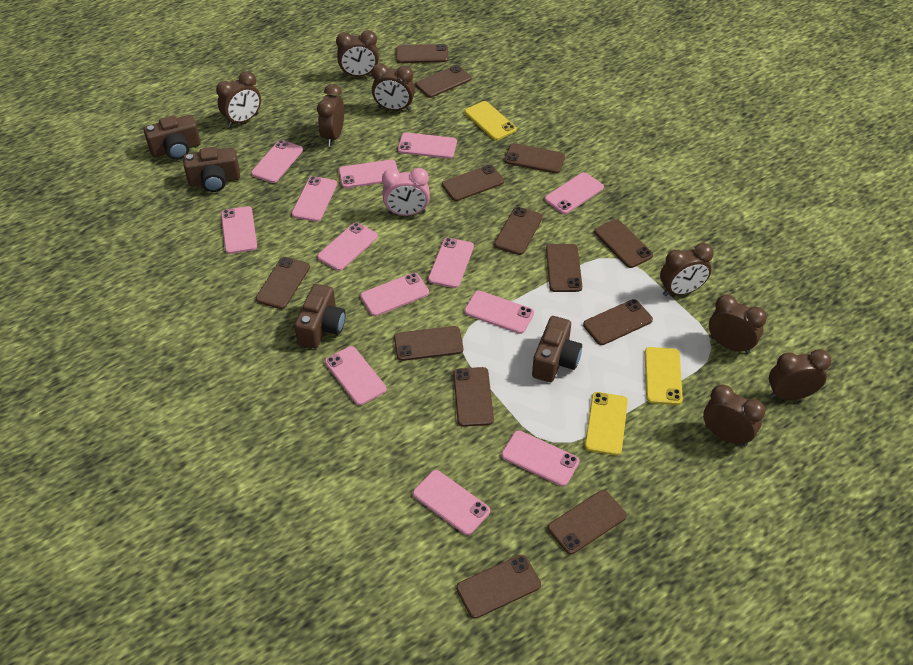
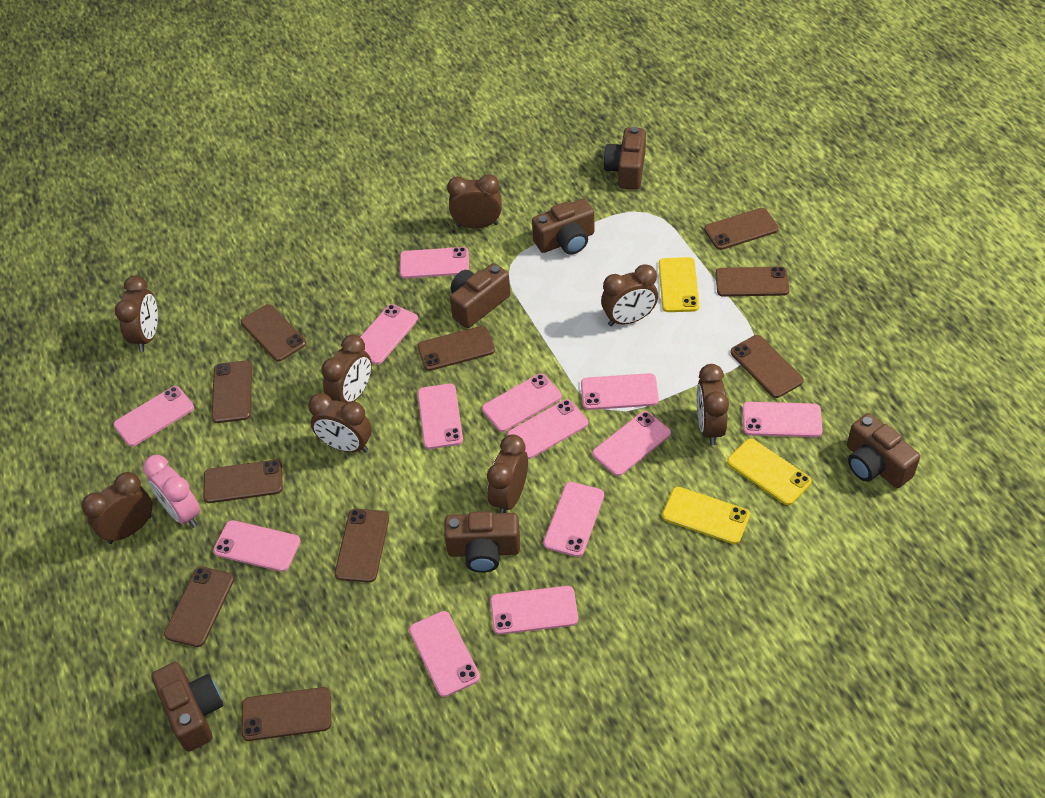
brown camera: [143,115,201,160] [183,147,240,192] [294,284,345,348] [532,316,582,382] = 4 -> [152,662,223,752] [444,511,520,573] [450,263,511,328] [532,199,594,255] [603,127,646,190] [847,413,920,488] = 6
brown phone: [256,257,310,309] [394,326,463,361] [396,44,448,63] [415,65,471,98] [442,165,504,201] [453,367,494,427] [456,555,541,619] [494,207,543,255] [504,143,565,173] [546,244,582,292] [548,490,627,554] [583,299,653,345] [594,219,653,268] = 13 -> [164,567,234,647] [203,460,283,503] [212,360,252,423] [241,304,306,362] [241,687,331,741] [335,509,389,583] [417,326,495,371] [704,208,779,250] [715,267,789,297] [730,335,804,398] = 10

